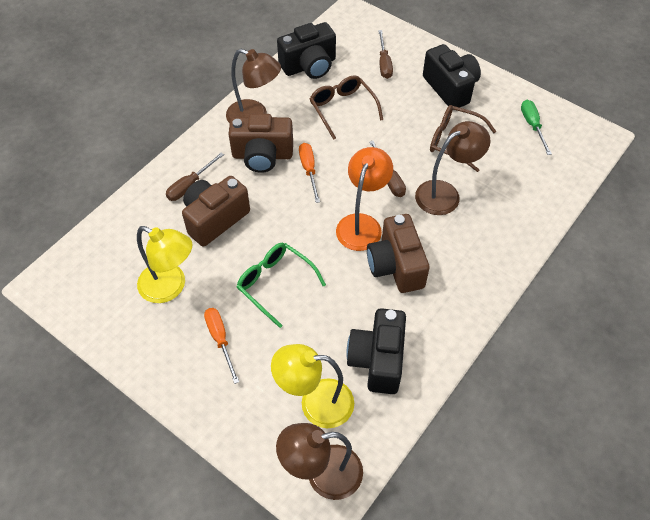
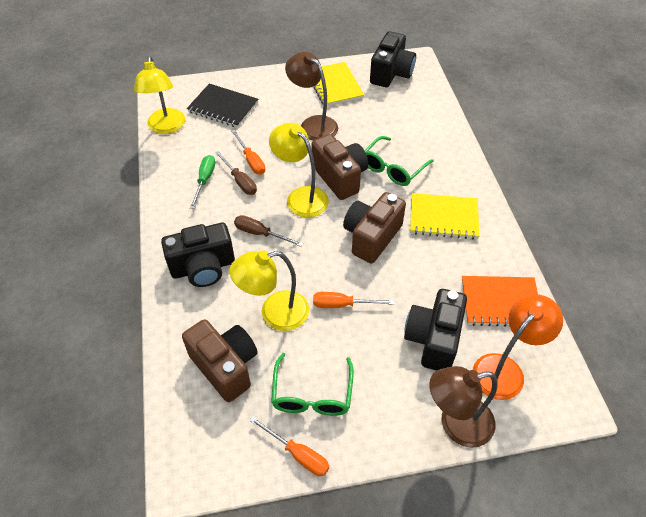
black notebook: none = 0 -> [187,84,258,128] = 1
brown glasses: [310,76,383,140] [430,105,496,172] = 2 -> none = 0
brown lamp: [226,49,281,124] [276,423,363,500] [415,121,490,215] = 3 -> [285,52,338,140] [429,366,497,448] = 2
brown screwdriver: [166,153,224,201] [369,141,406,197] [378,30,393,79] = 3 -> [215,151,257,195] [234,215,303,247] = 2
green glasses: [237,243,326,328] = 1 -> [271,353,354,416] [365,136,434,186] = 2
orange notebook: none = 0 -> [462,276,538,327] = 1
orange screwdriver: [204,308,239,384] [299,143,320,203] = 2 -> [231,130,265,175] [249,416,329,476] [313,292,395,308] = 3
yellow lamp: [137,226,193,303] [271,344,354,428] = 2 -> [134,56,185,134] [230,250,309,331] [269,123,329,218] = 3
yellow notebook: none = 0 -> [314,62,364,106] [410,193,480,239] = 2

